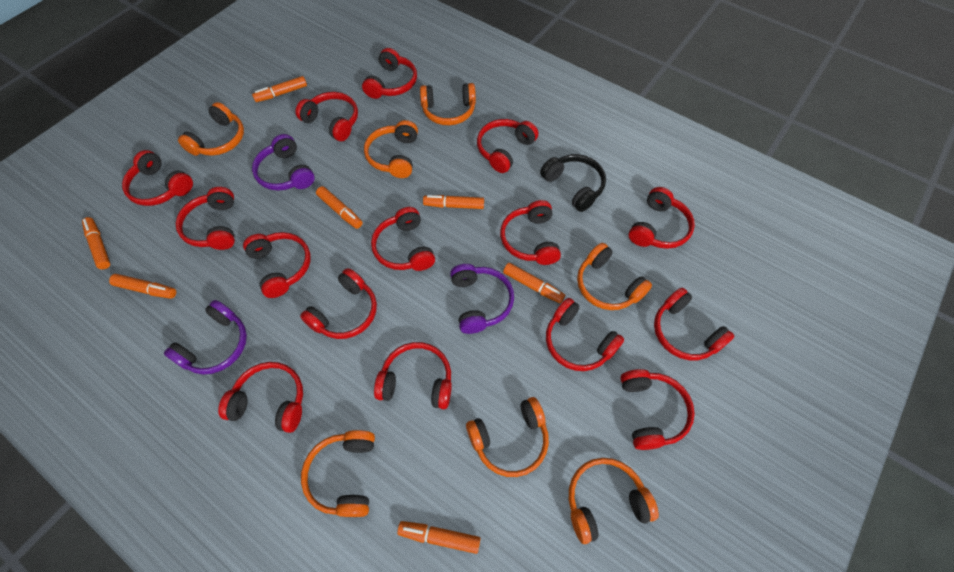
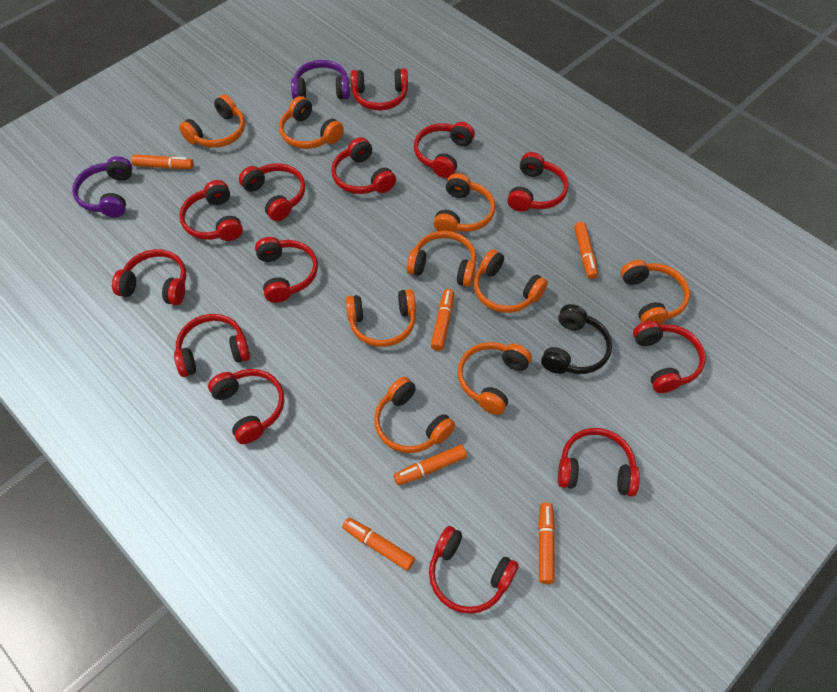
orange headphones: [178,102,244,156] [301,430,375,517] [364,120,418,178] [420,83,476,125] [466,397,549,477] [569,458,659,544] [577,243,652,310] = 7 -> [179,95,245,148] [279,96,344,149] [346,289,416,347] [374,377,456,453] [407,231,476,287] [433,173,495,232] [457,342,532,415] [474,249,548,313] [621,260,690,324] = 9
orange marker: [82,217,110,269] [109,274,176,299] [252,76,307,102] [316,186,363,229] [397,521,480,554] [423,195,484,209] [503,263,565,303] = 7 -> [131,154,194,169] [342,518,415,571] [394,445,467,485] [431,289,454,351] [538,503,555,584] [574,222,598,279] = 6
purple headphones: [164,300,247,375] [252,134,315,191] [450,264,514,334] = 3 -> [72,156,133,217] [291,60,350,100] = 2
red headphones: [122,150,193,206] [176,187,235,250] [218,362,303,433] [243,232,311,298] [295,92,358,141] [300,268,377,339] [362,48,417,99] [371,207,435,271] [374,342,452,409] [477,119,539,173] [500,200,561,265] [546,298,624,371] [620,369,695,450] [629,187,695,249] [654,288,734,360] = 15 -> [112,249,186,305] [174,314,250,377] [179,180,243,241] [208,369,284,444] [239,163,305,221] [255,237,318,303] [331,137,396,194] [351,68,408,111] [414,122,475,178] [429,526,519,614] [507,152,569,212] [558,428,640,496] [633,321,706,393] = 13

